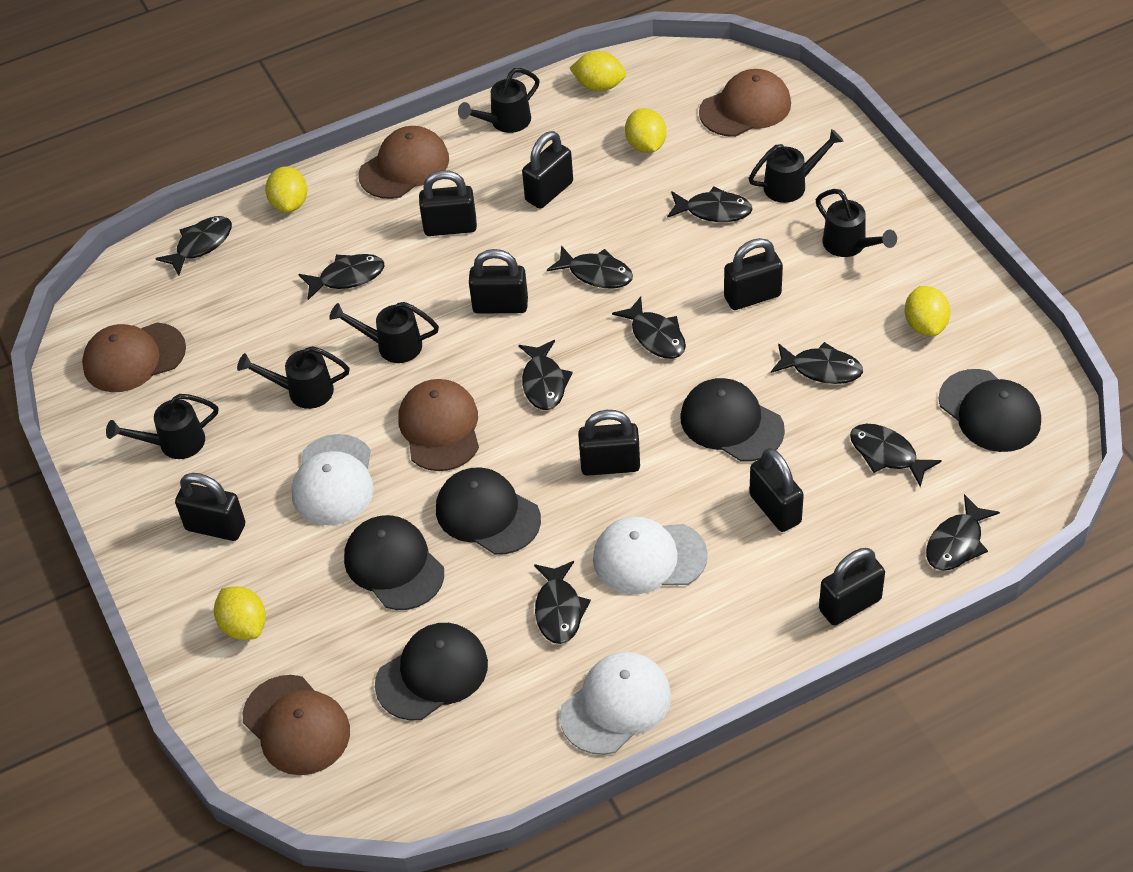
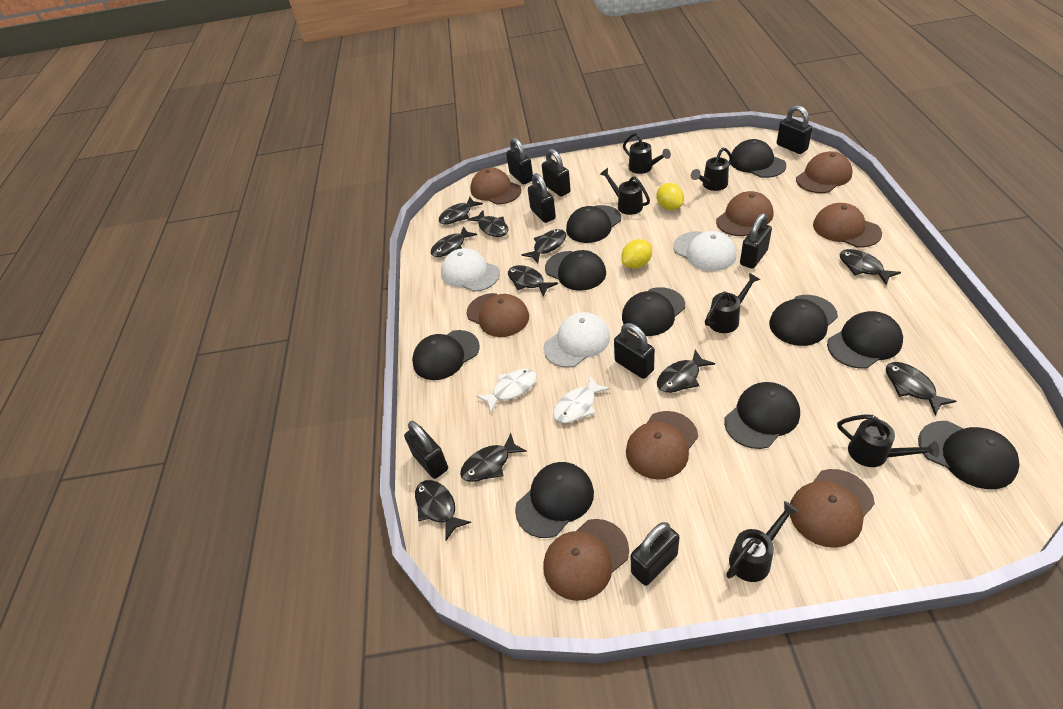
black cap: [344,515,444,610] [375,623,488,721] [436,467,541,555] [680,378,785,461] [939,369,1041,452] = 5 -> [412,330,480,380] [515,462,594,538] [545,250,606,291] [566,205,621,243] [622,287,685,336] [724,382,800,449] [731,139,786,178] [769,295,838,346] [827,311,903,369] [918,421,1020,489] = 10
brown cap: [82,322,186,392] [243,675,350,775] [359,126,449,199] [398,379,479,471] [699,69,791,137] = 5 -> [466,293,529,337] [470,168,522,205] [543,519,629,601] [626,411,698,480] [716,191,773,236] [790,469,875,548] [796,151,853,193] [813,203,882,248] = 8
white fish: none = 0 -> [476,369,537,412] [553,376,610,423] = 2
yellow lemon: [214,586,266,640] [265,167,307,212] [570,51,626,92] [625,108,666,153] [905,286,951,336] = 5 -> [621,239,652,269] [656,183,684,210] = 2

